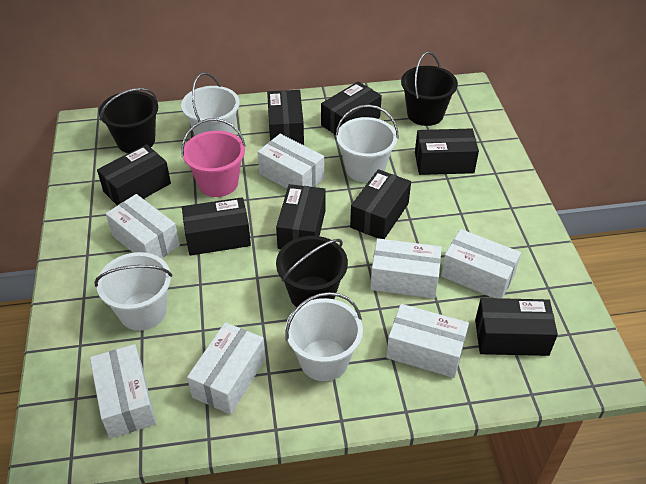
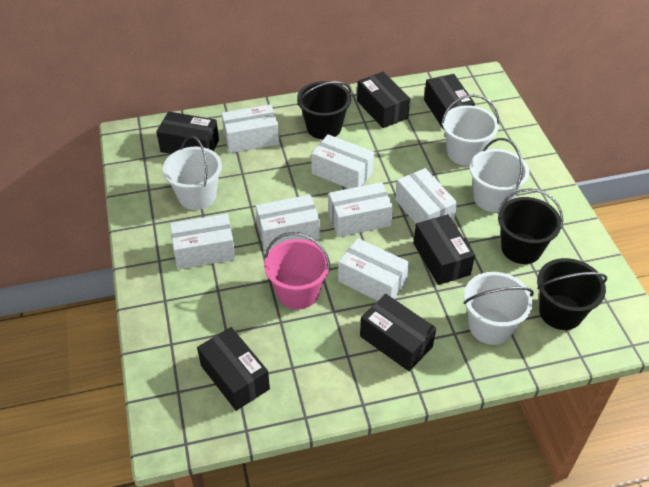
black box: [97,144,171,206] [182,197,251,256] [267,90,304,145] [276,184,326,249] [321,81,382,135] [350,169,411,239] [415,129,479,175] [475,298,558,356] = 8 -> [156,111,219,154] [197,327,270,411] [357,72,410,128] [360,294,436,371] [413,214,475,285] [424,74,475,130] = 6

